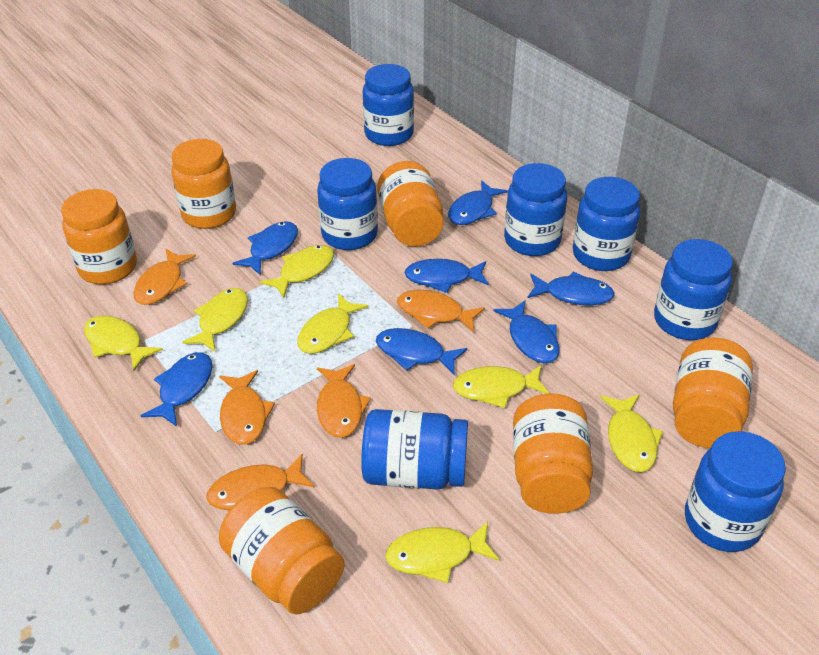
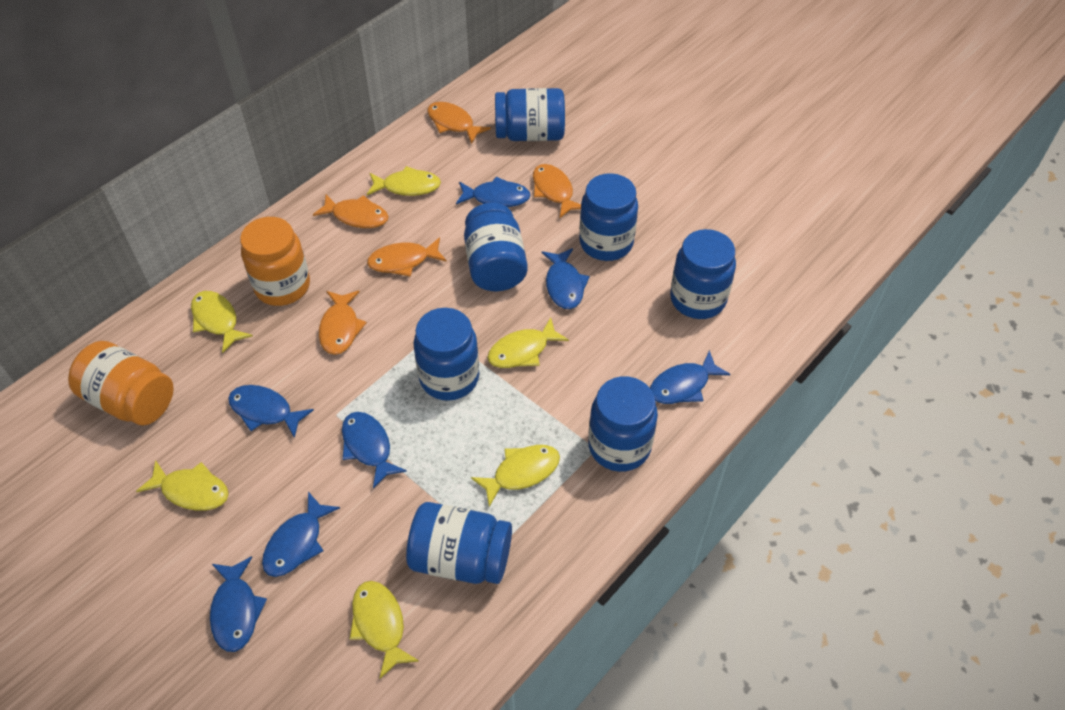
orange jar: [61,189,137,285] [171,139,236,229] [219,487,345,615] [377,161,444,246] [513,394,593,514] [673,338,753,448] = 6 -> [68,341,174,426] [240,217,310,306] = 2
yellow fish: [84,315,163,371] [182,288,248,352] [260,245,334,298] [297,293,368,354] [385,521,499,583] [453,365,550,408] [600,394,663,472] = 7 -> [136,460,229,511] [191,291,253,353] [350,581,419,679] [367,166,441,196] [471,445,560,507] [487,317,569,368] = 6

